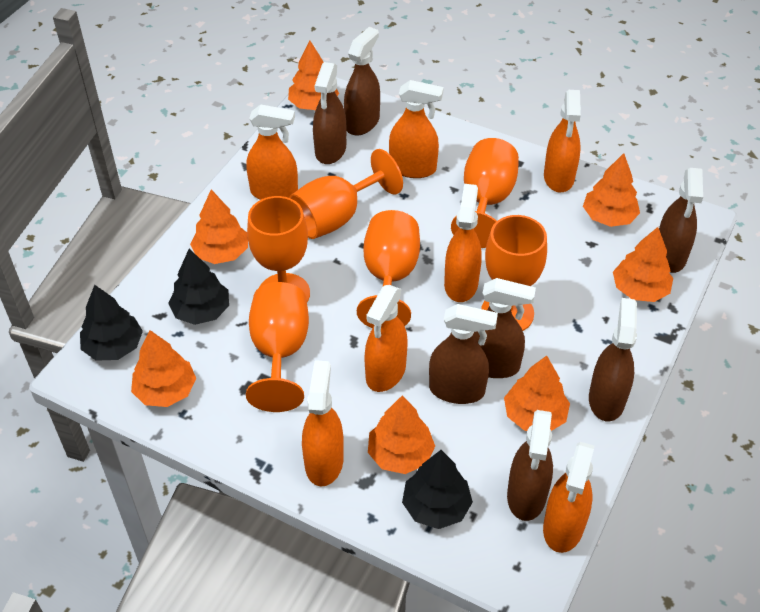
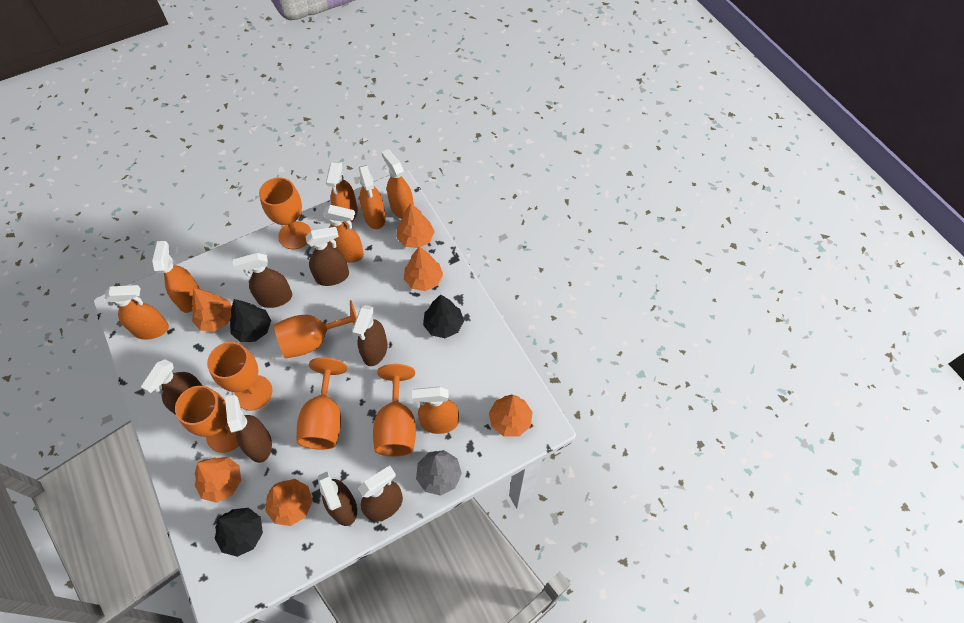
grey tree: none = 0 -> [416,450,462,496] = 1
orange tree: [131,330,196,407] [190,190,248,264] [288,41,339,110] [368,396,435,474] [504,356,570,431] [583,153,640,227] [613,227,673,302] = 7 -> [192,288,232,332] [195,457,241,503] [266,479,313,526] [397,203,435,248] [404,247,443,291] [489,394,533,437] = 6

